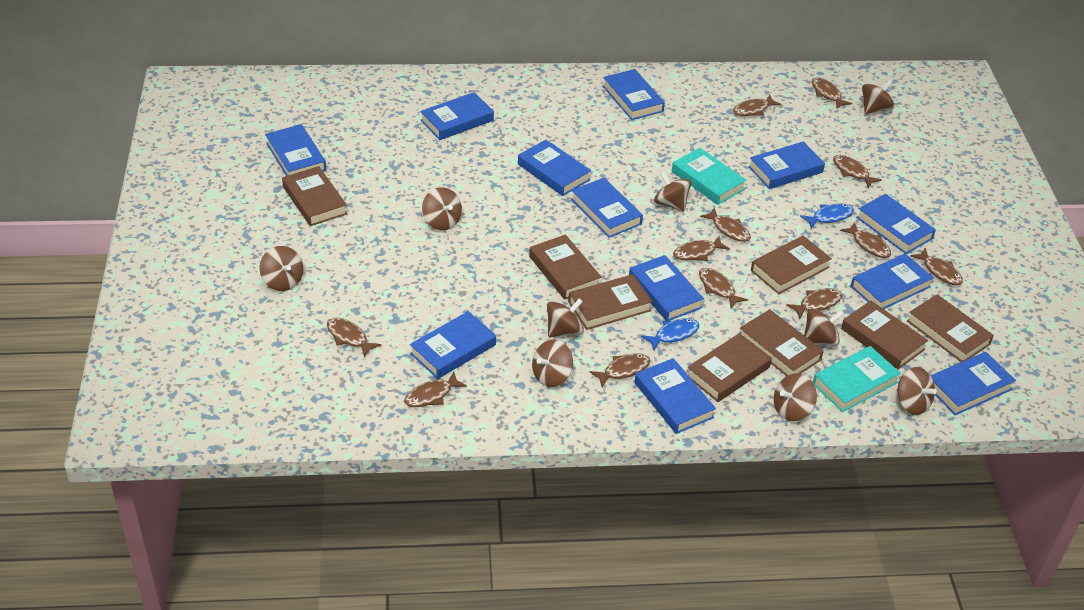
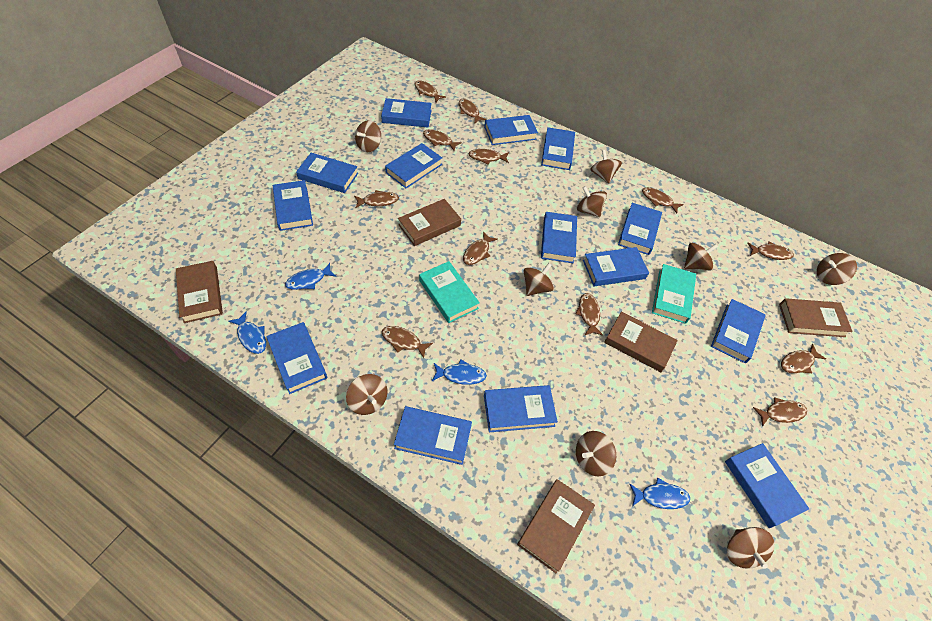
blue book: [265,124,326,176] [410,311,496,379] [420,92,494,140] [518,140,591,196] [571,178,643,238] [603,69,665,120] [629,255,704,321] [635,358,716,434] [748,141,825,189] [851,253,933,309] [856,194,936,254] [930,352,1016,415] = 12 -> [266,322,327,394] [273,180,313,231] [296,153,358,193] [381,98,432,128] [385,143,442,188] [394,406,472,465] [484,115,538,145] [484,385,558,432] [541,127,575,170] [541,212,577,263] [583,247,649,286] [618,203,662,255] [711,299,766,364] [725,443,809,528] = 14
blue fish: [641,318,699,351] [800,203,854,229] = 2 -> [228,312,266,354] [285,263,336,290] [432,360,487,385] [629,478,690,509] = 4
brown book: [282,166,347,226] [529,235,601,300] [568,274,653,330] [687,333,772,402] [740,309,824,376] [751,236,832,294] [841,301,928,370] [907,294,994,362] = 8 -> [176,261,223,323] [398,199,461,246] [517,479,595,573] [604,312,678,372] [779,298,853,337] = 5

